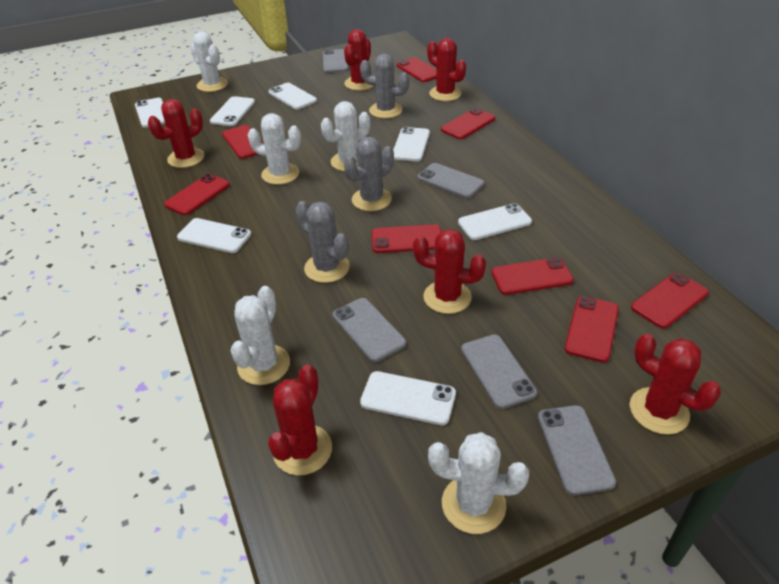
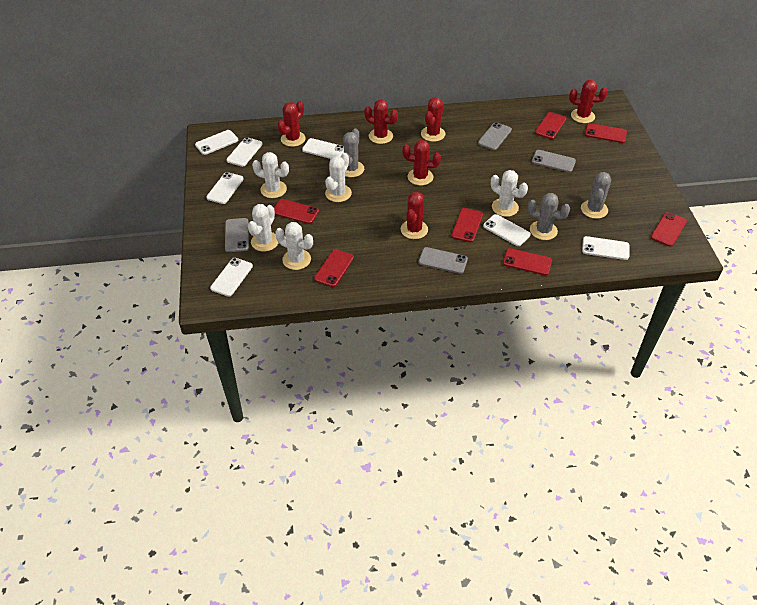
grey phone: [323,49,348,73] [332,298,406,362] [418,163,484,198] [461,335,537,409] [538,405,616,495] = 5 -> [225,218,249,252] [418,247,468,274] [478,122,512,150] [532,150,576,172] = 4
red phone: [164,174,230,215] [222,125,264,159] [371,224,441,253] [397,57,437,82] [441,108,495,139] [491,257,574,295] [565,296,619,363] [631,273,709,329] = 8 -> [274,199,319,224] [314,249,354,287] [451,208,483,242] [503,248,552,275] [535,112,566,139] [585,123,627,143] [651,212,687,247] = 7

